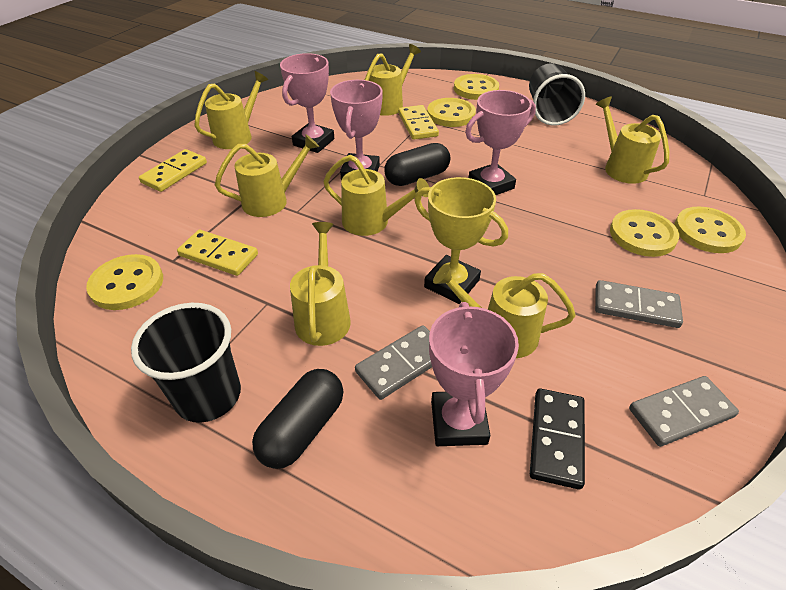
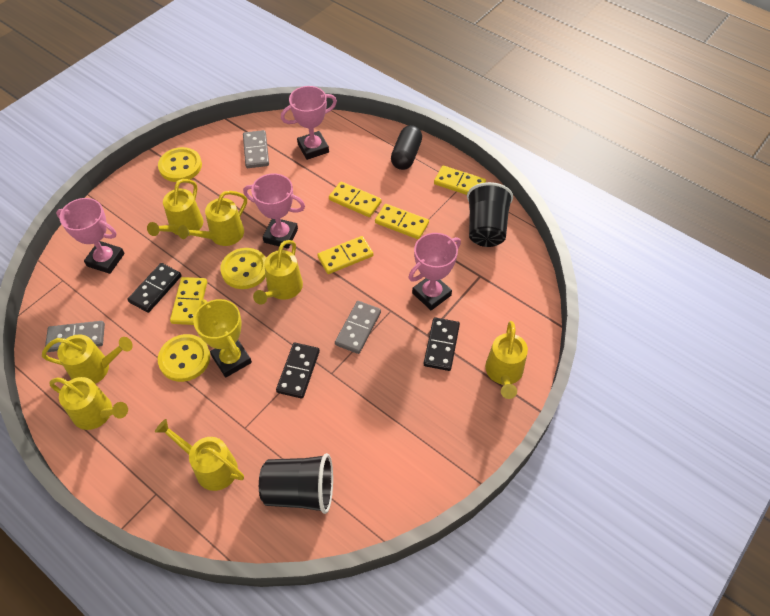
black capsule: [252,369,343,469] [384,143,450,186] = 2 -> [391,125,422,170] = 1
black domino: [530,389,585,489] = 1 -> [128,263,182,313] [276,343,320,399] [424,317,460,371] = 3
yellow button: [86,254,163,310] [427,98,476,127] [454,74,499,100] [610,209,679,257] [674,207,746,253] = 5 -> [158,147,202,182] [158,334,210,382] [220,248,266,289] = 3
yellow domino: [139,149,207,192] [177,230,258,276] [398,105,439,140] = 3 -> [170,277,207,325] [317,236,373,274] [329,182,382,217] [375,204,429,239] [434,166,486,195] = 5

